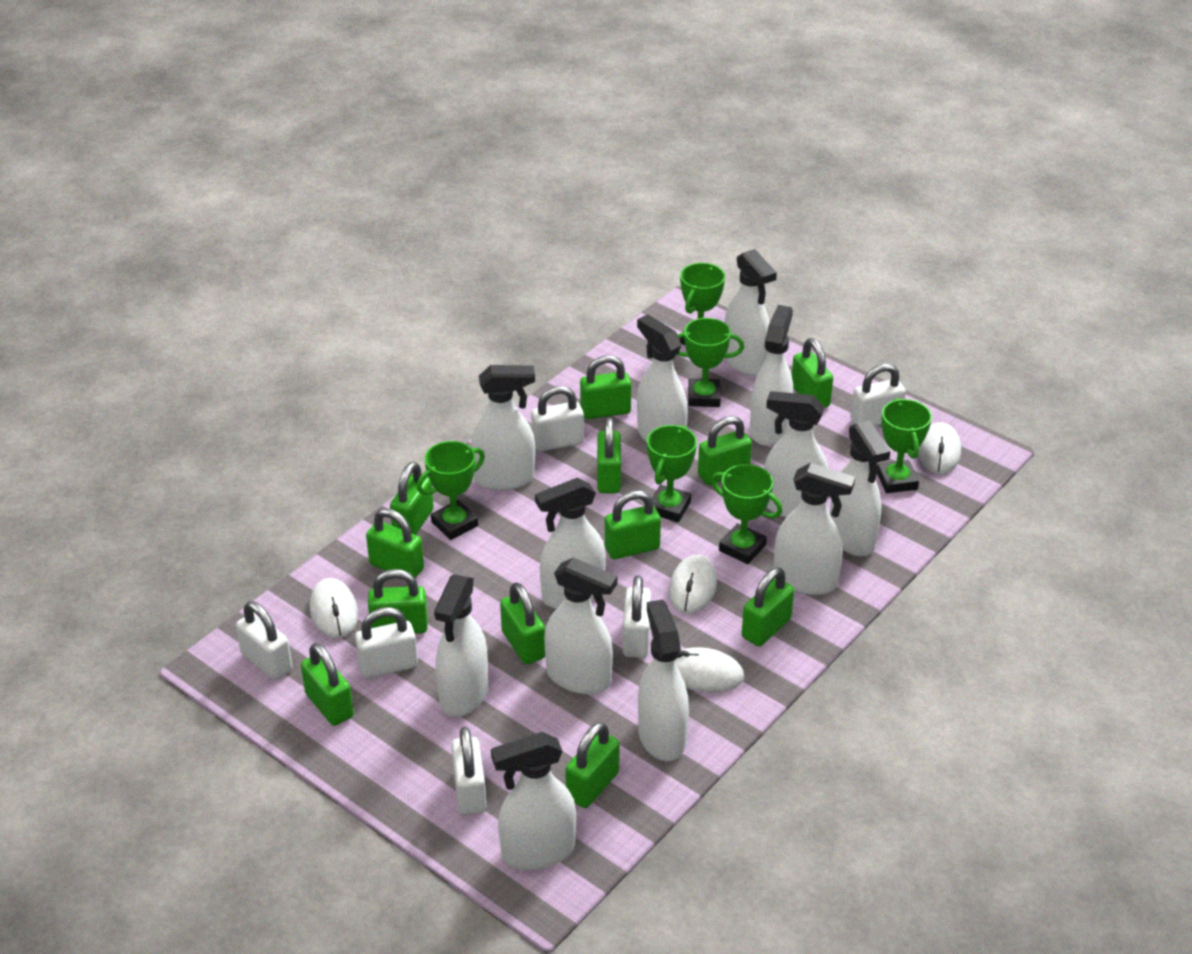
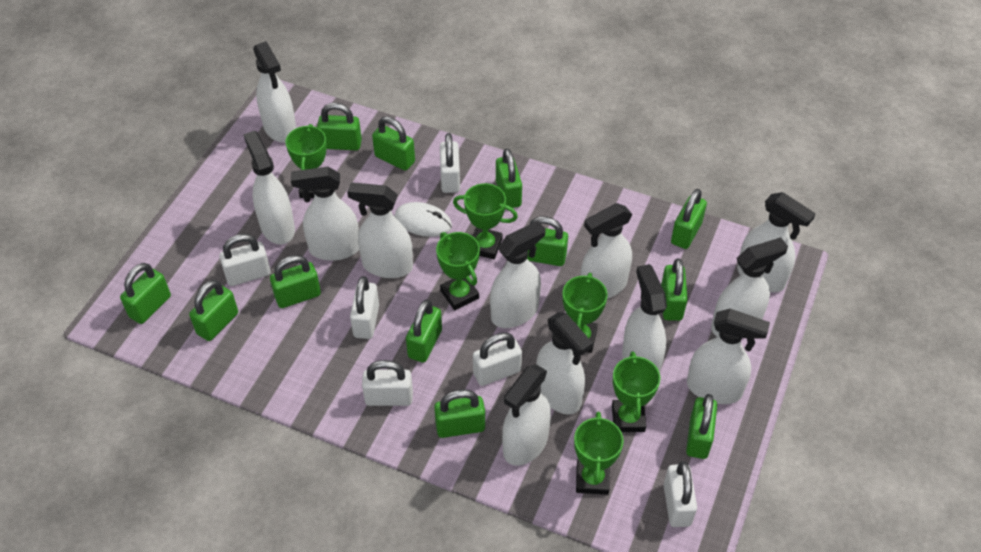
white mouse: [310,578,358,638] [669,555,717,614] [675,647,745,692] [919,422,961,474] = 4 -> [395,202,452,237] = 1

